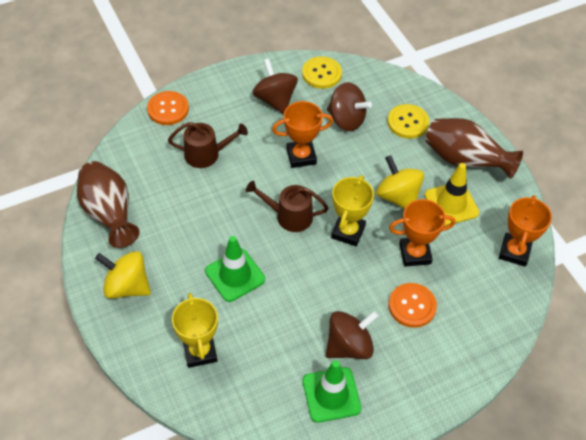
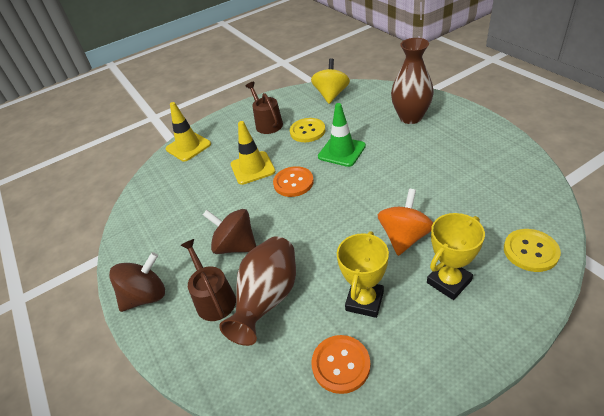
brown spinning top: [252,59,298,114] [326,311,379,359] [327,82,372,131] = 3 -> [109,252,165,312] [203,209,256,254] = 2
green traffic cone: [205,236,265,302] [303,360,361,423] = 2 -> [318,103,366,167] = 1
orange spinning top: none = 0 -> [378,189,433,256] = 1
orange trophy: [272,101,333,168] [389,199,455,267] [499,195,552,267] = 3 -> none = 0
yellow spinning top: [95,251,151,299] [376,155,424,209] = 2 -> [311,58,350,104] = 1
yellow traffic cone: [424,163,479,226] = 1 -> [166,102,211,162] [231,121,276,185] = 2

